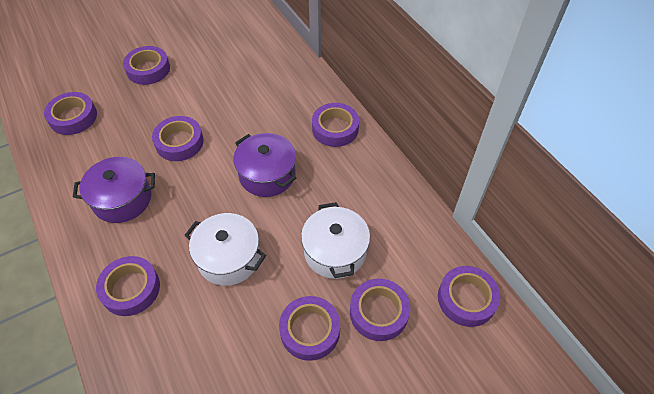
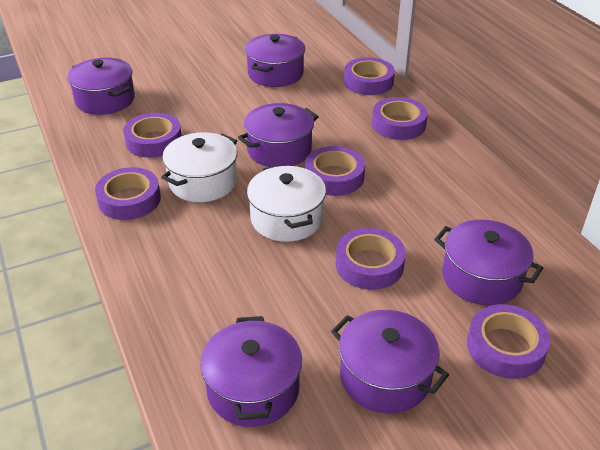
purple pot: [73,157,155,223] [233,133,296,197] = 2 -> [67,58,135,115] [200,316,302,427] [238,103,319,167] [245,34,305,87] [331,310,449,414] [434,219,543,306] = 6
purple tape: [44,92,97,135] [96,256,160,316] [123,46,170,85] [152,116,204,161] [279,296,340,361] [312,103,359,147] [350,279,410,341] [438,266,500,327] = 8 -> [95,167,161,220] [123,113,182,158] [305,146,365,196] [336,228,406,290] [344,57,395,95] [372,97,428,140] [467,304,550,379] = 7

